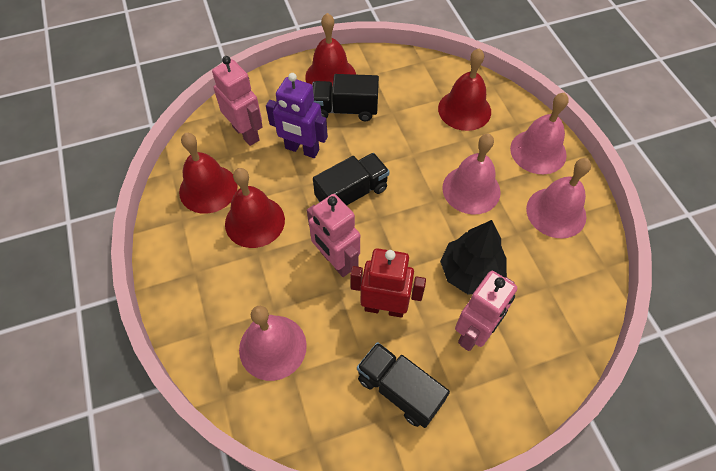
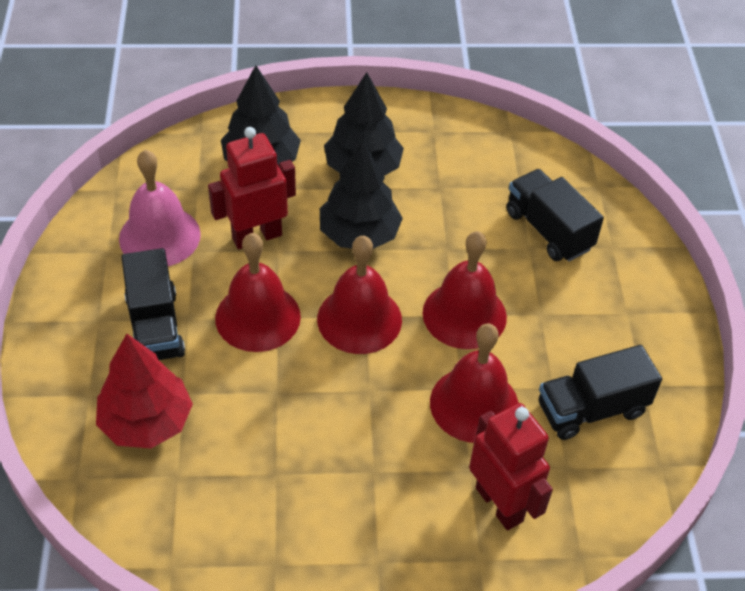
black tree: [440,220,507,294] = 1 -> [221,65,301,166] [320,140,403,249] [324,72,404,176] = 3
pink bell: [239,306,307,381] [442,134,501,215] [510,93,568,174] [526,158,591,239] = 4 -> [119,150,201,266] = 1
pink robot: [212,56,263,146] [307,194,360,277] [455,271,517,351] = 3 -> none = 0
purple robot: [266,73,328,158] = 1 -> none = 0
red robot: [350,248,426,318] = 1 -> [208,127,296,249] [469,403,553,530] = 2
red tree: none = 0 -> [96,334,193,448] = 1

